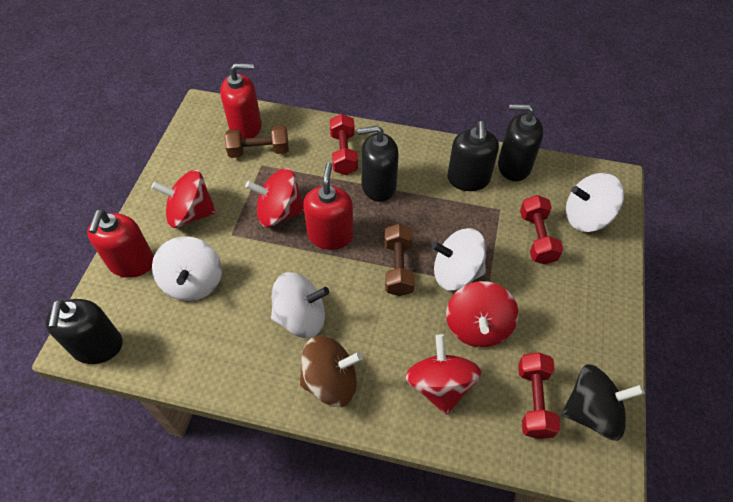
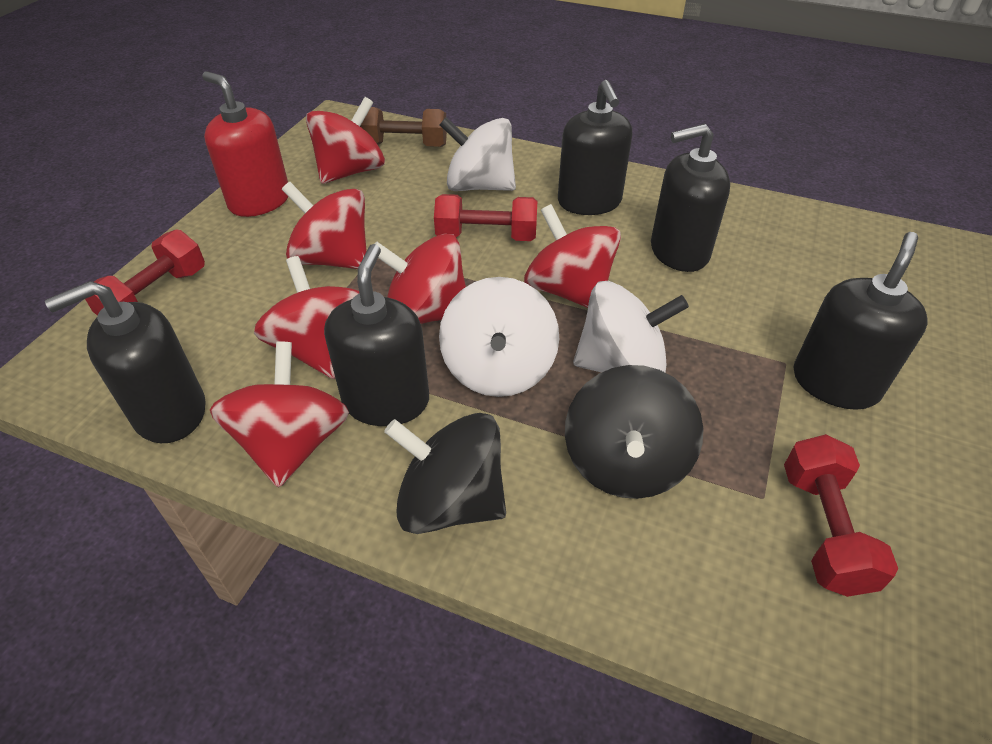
black soap dispenser: [45,299,123,364] [357,126,399,202] [447,121,499,191] [498,104,543,181] = 4 -> [45,281,206,443] [324,244,429,426] [558,80,632,215] [651,124,730,272] [794,232,928,410] = 5
black spinning top: [562,364,645,441] = 1 -> [384,413,506,534] [565,365,703,499] = 2
brown dumbbell: [225,125,289,158] [385,224,415,296] = 2 -> [360,107,447,147] = 1
brown spinning top: [299,335,363,407] = 1 -> none = 0
red soap dispenser: [87,209,154,278] [220,63,262,139] [303,162,354,250] = 3 -> [202,72,288,217] = 1
red spinning top: [151,170,217,228] [245,168,304,227] [406,334,481,415] [446,281,519,347] = 4 -> [210,341,349,488] [254,256,359,379] [282,182,367,269] [306,97,385,184] [375,234,466,324] [524,204,621,308] = 6
white spinning top: [152,237,222,301] [271,272,329,338] [431,228,487,291] [566,173,624,232] = 4 -> [439,277,559,397] [440,117,516,191] [573,281,689,373] = 3

